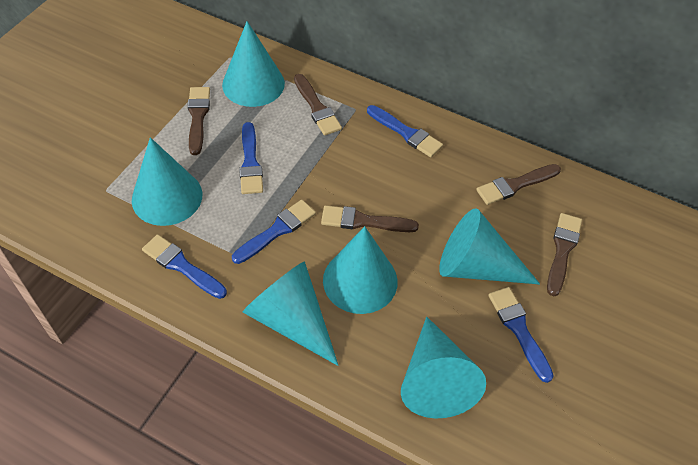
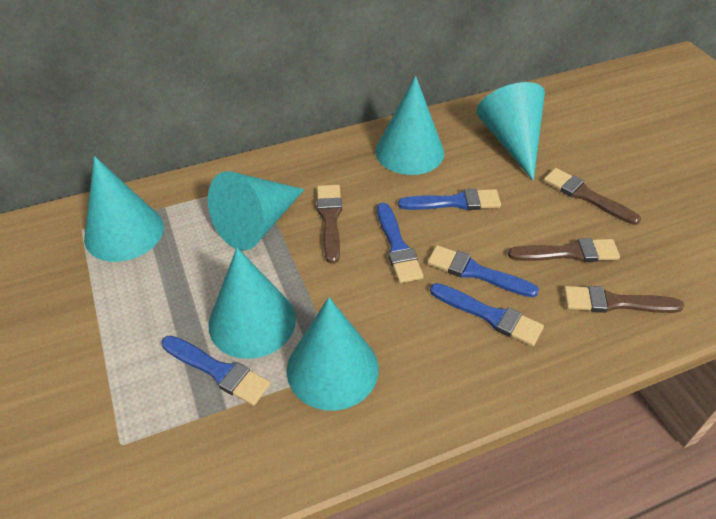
brown brush: [187,87,210,155] [294,74,342,136] [321,205,419,232] [476,164,561,205] [547,213,582,296] = 5 -> [317,185,342,264] [508,238,620,262] [543,168,641,225] [564,286,684,313] = 4

